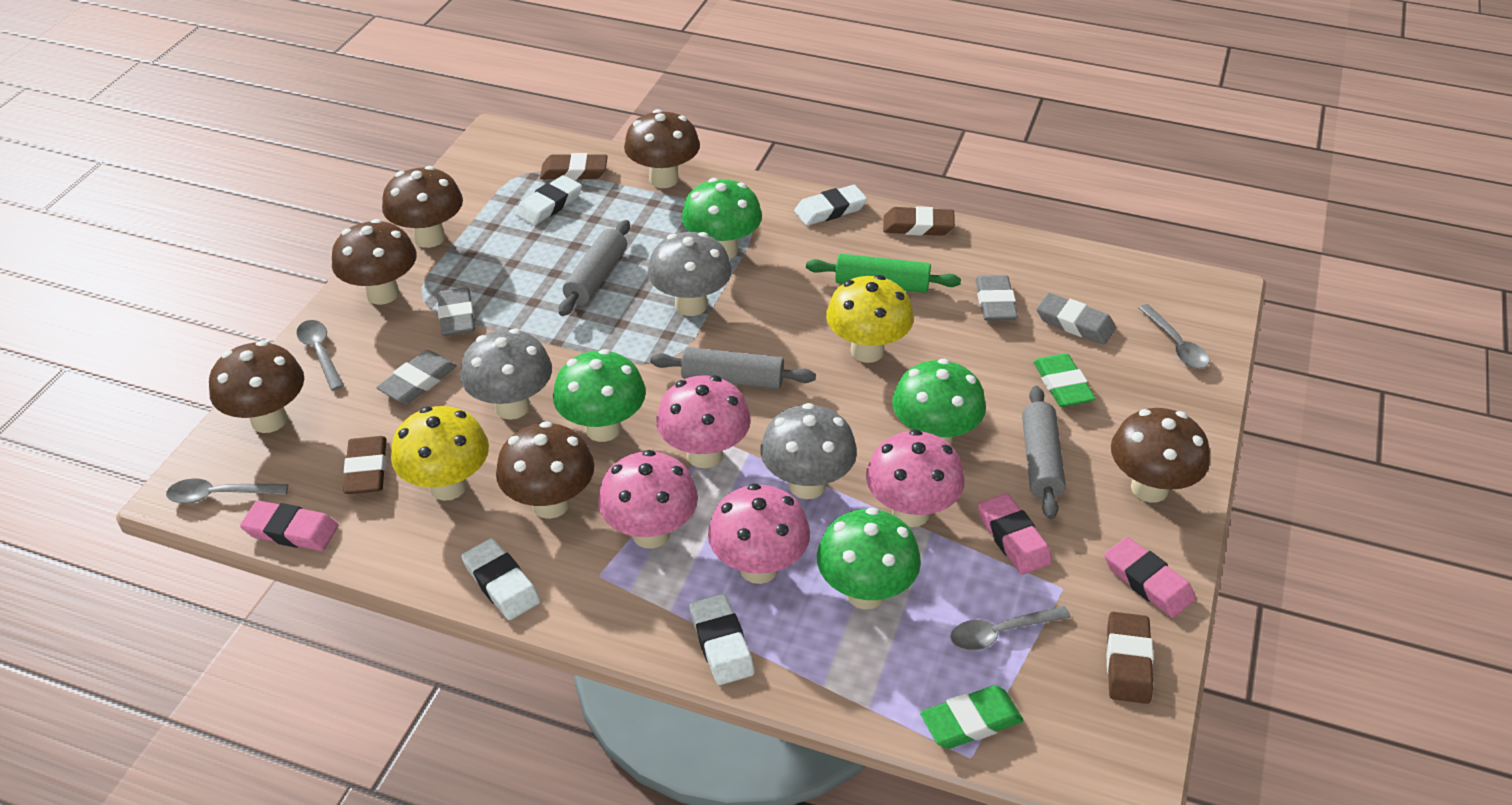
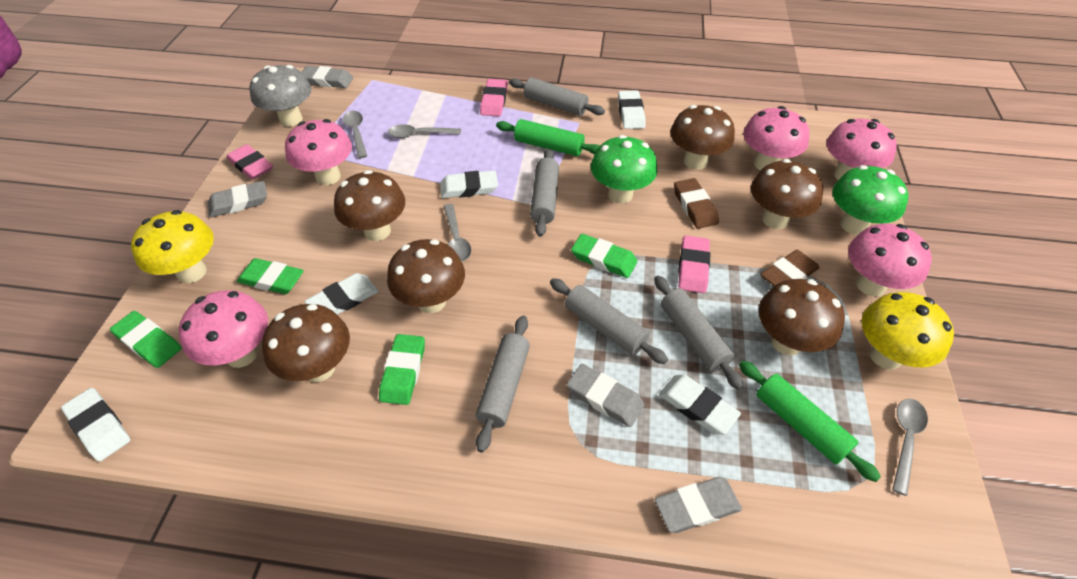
brown eraser: [343,436,387,494] [540,153,608,180] [883,206,955,236] [1107,612,1153,704] = 4 -> [674,178,719,229] [760,249,820,286] = 2
green eraser: [920,685,1024,749] [1033,353,1096,407] = 2 -> [110,311,182,368] [237,258,304,294] [379,334,425,405] [571,234,637,278] = 4
green mushroom: [553,349,646,442] [682,178,762,259] [817,508,921,609] [892,359,986,445] = 4 -> [591,135,658,203] [832,165,908,235] = 2
green rolling pin: [806,254,961,293] = 1 -> [496,119,600,156] [739,361,881,482] = 2
grey mushroom: [460,329,552,420] [648,232,732,316] [760,403,857,499] = 3 -> [250,65,312,127] = 1
grey rolling pin: [559,220,630,316] [650,347,816,389] [1022,386,1066,519] = 3 -> [476,316,530,453] [509,78,605,116] [530,149,559,237] [550,278,668,364] [654,276,744,390] = 5
pink mushroom: [598,450,698,549] [656,375,751,468] [708,483,810,584] [866,429,965,527] = 4 -> [179,290,268,368] [285,119,352,185] [743,106,810,170] [827,119,897,180] [848,224,932,297] = 5
white eraser: [461,538,540,620] [516,175,582,226] [689,594,754,685] [794,185,867,226] = 4 -> [61,388,130,462] [305,273,379,315] [440,170,498,198] [618,90,646,129] [659,375,741,435] = 5

